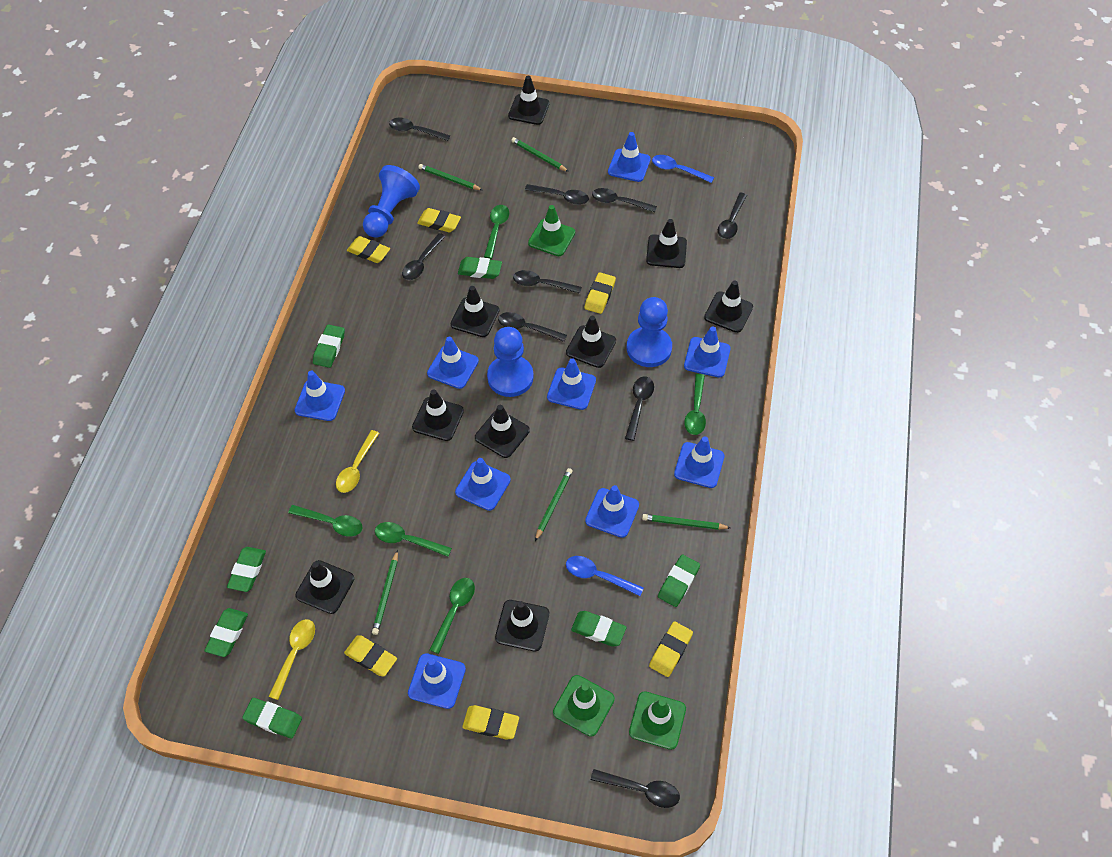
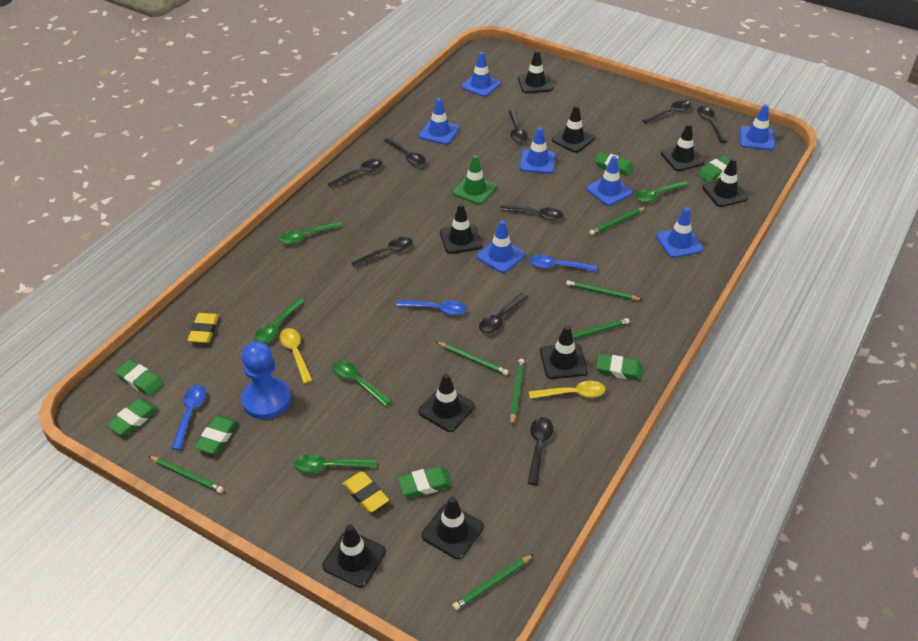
blue pawn: [363,165,420,238] [487,327,534,397] [627,297,672,367] = 3 -> [241,341,291,419] = 1
blue spoon: [566,556,644,596] [652,155,714,183] = 2 -> [171,385,206,450] [396,300,467,315] [529,255,597,272] = 3
blue traffic cone: [295,371,345,421] [408,653,466,709] [427,337,479,389] [455,458,511,511] [547,358,596,410] [585,485,639,538] [608,132,651,182] [674,436,724,488] [684,326,731,378] = 9 -> [419,98,459,145] [461,52,501,97] [476,220,525,273] [519,127,556,174] [586,156,633,206] [656,207,703,258] [740,104,775,150] = 7
green pencil: [372,550,398,635] [418,164,483,190] [511,137,569,172] [535,468,573,541] [642,514,731,530] = 5 -> [149,456,224,493] [436,342,509,376] [452,554,534,610] [510,359,524,425] [556,318,630,342] [566,280,643,300] [589,207,646,235] = 7
green traffic cone: [528,205,575,256] [553,675,615,737] [629,691,686,750] = 3 -> [452,155,497,205] = 1
yellow eraser: [344,635,397,676] [347,236,390,263] [417,208,461,232] [462,705,519,740] [585,272,616,314] [649,621,693,677] = 6 -> [187,313,219,343] [343,472,389,512] = 2

